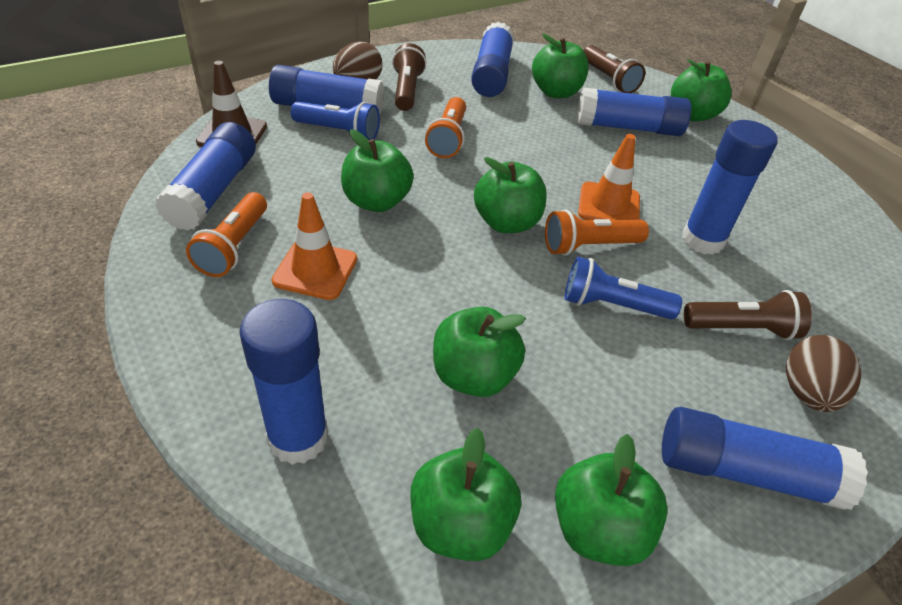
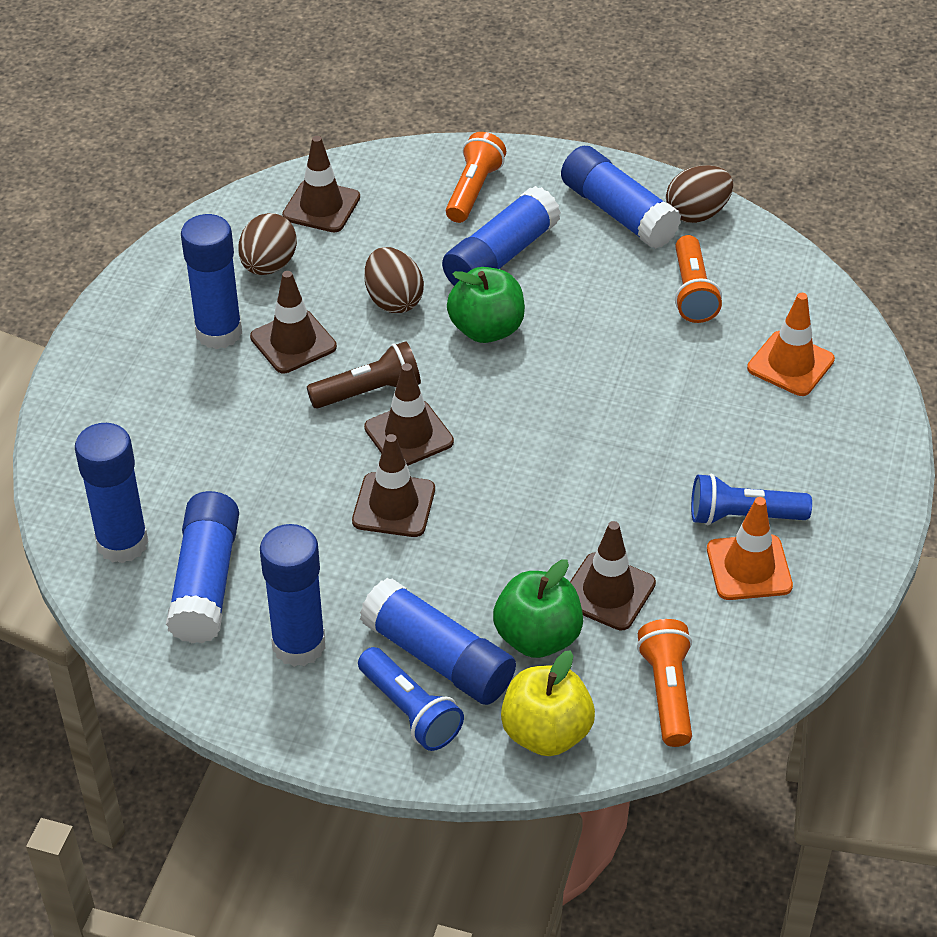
brown egg: [333,42,383,79] [786,335,862,412] = 2 -> [238,213,297,275] [364,247,424,313] [666,165,733,223] = 3
brown flashlight: [392,43,427,111] [583,45,645,93] [684,290,812,340] = 3 -> [307,341,421,409] = 1
brown traffic cone: [196,61,267,147] = 1 -> [250,271,337,373] [282,136,360,232] [352,434,435,537] [364,363,454,466] [570,521,656,631] = 5
green apple: [341,129,414,212] [410,428,521,561] [433,307,526,397] [474,157,547,233] [532,34,589,98] [555,434,668,566] [671,59,732,121] = 7 -> [447,267,525,343] [493,560,583,658] = 2
yellow apple: none = 0 -> [501,650,595,756] = 1

